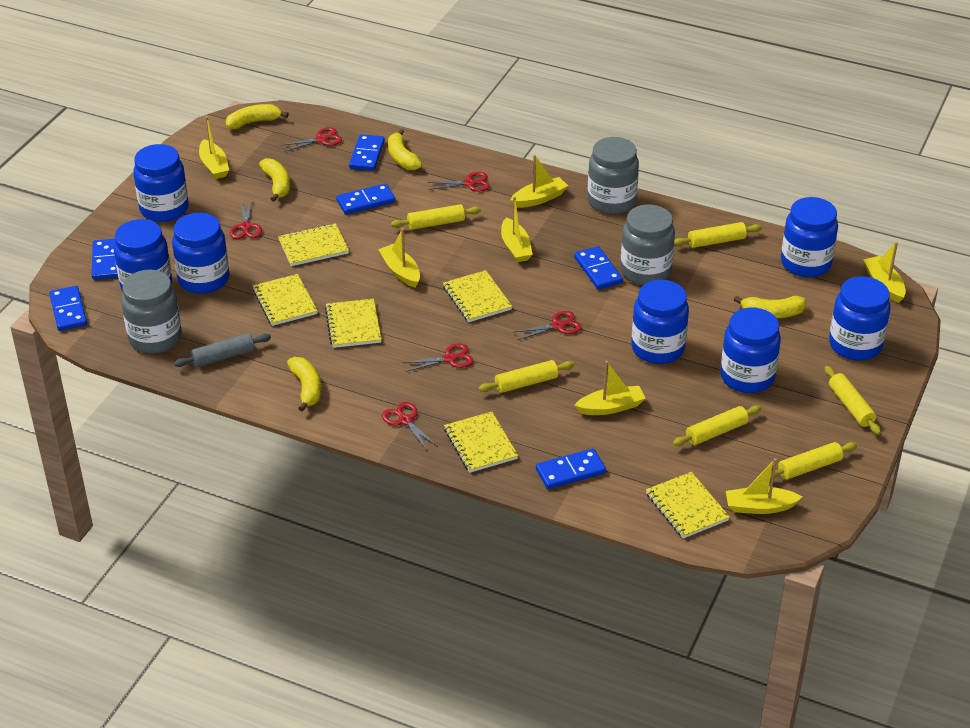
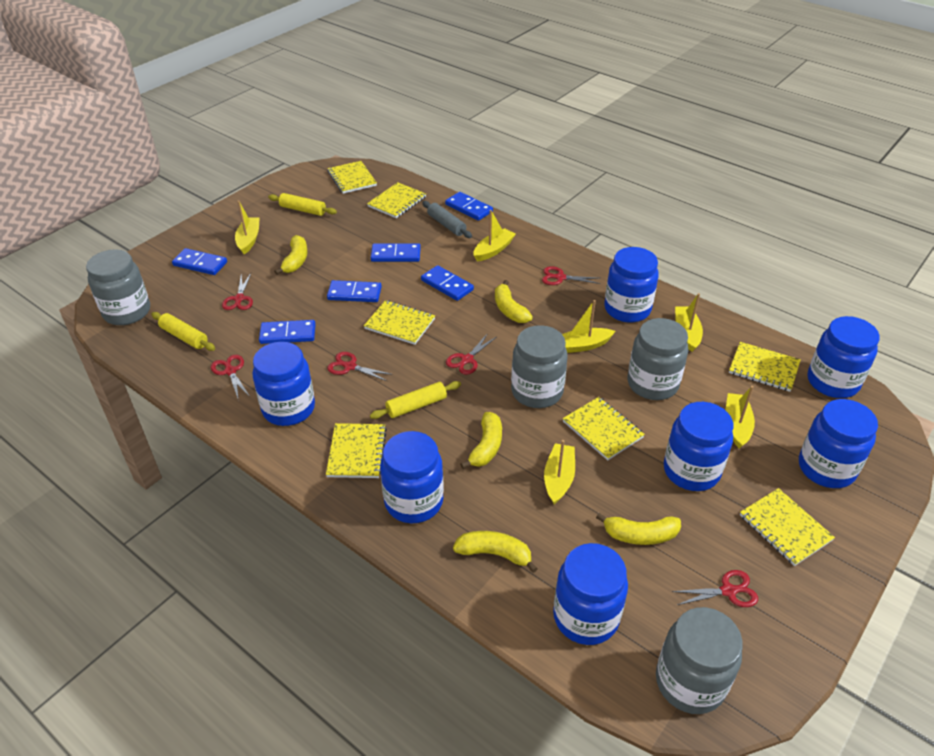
grey jar: [121,270,182,354] [588,137,639,214] [620,205,675,285] = 3 -> [86,249,150,325] [511,325,567,408] [628,318,688,400] [656,607,743,714] = 4
yellow boat: [199,116,229,179] [378,228,420,288] [501,196,533,262] [510,155,568,208] [574,361,646,415] [726,458,802,514] [863,242,906,303] = 7 -> [235,201,259,254] [474,210,516,262] [544,440,575,504] [562,300,615,353] [675,293,703,352] [726,386,755,449] = 6
yellow notebook: [252,274,318,326] [278,223,349,266] [325,299,382,348] [443,270,512,322] [444,412,518,473] [646,472,730,539] = 6 -> [326,423,387,478] [328,161,377,194] [364,300,435,345] [367,182,426,218] [563,397,645,460] [729,342,801,392] [740,488,835,566] = 7
yellow rolling pin: [391,204,481,230] [478,360,574,393] [673,405,761,446] [674,222,762,248] [770,442,857,480] [825,366,881,435] = 6 -> [151,312,215,351] [268,193,337,216] [370,381,461,419] = 3

